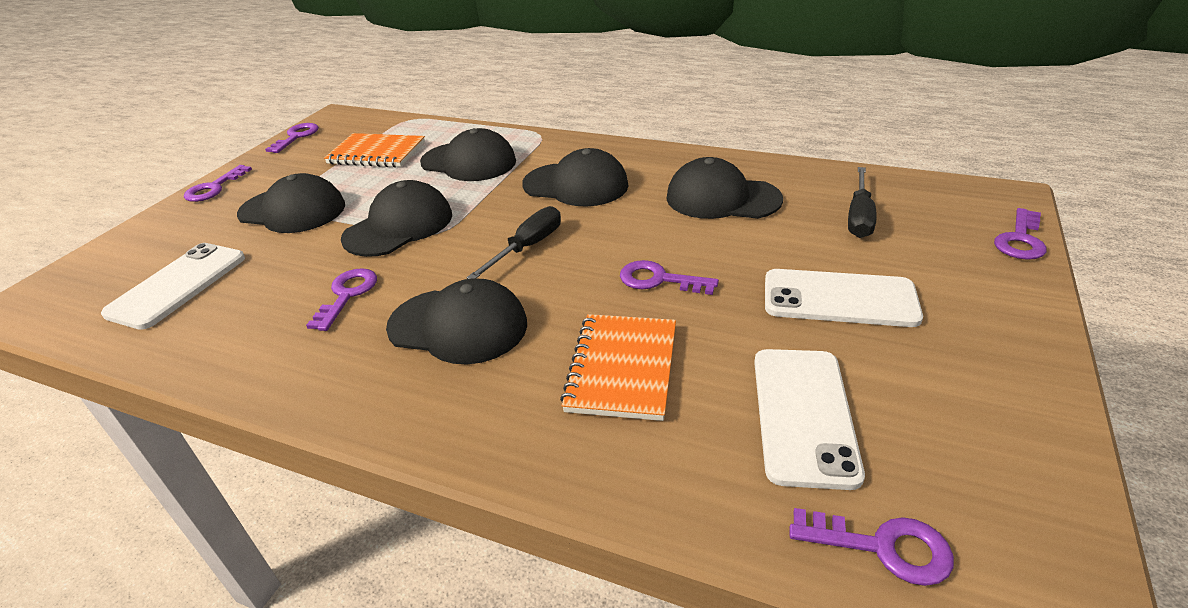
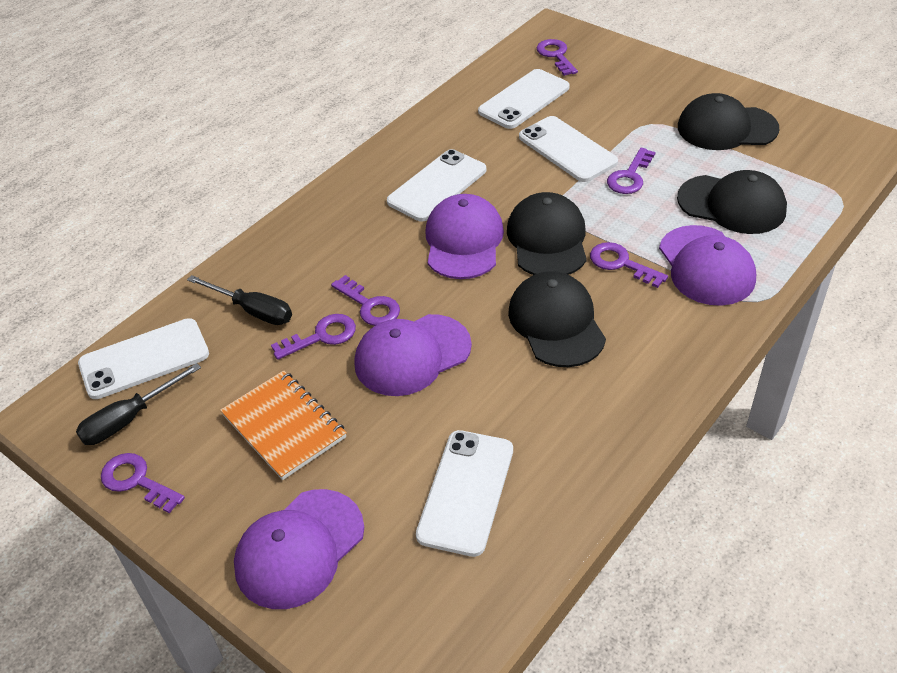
black cap: [237,173,345,233] [341,180,452,257] [386,278,527,364] [420,128,516,181] [522,148,629,207] [666,157,783,219] = 6 -> [507,192,587,275] [508,271,606,367] [677,170,787,234] [678,93,779,150] = 4
orange notebook: [324,133,425,168] [560,314,676,421] = 2 -> [220,370,347,480] = 1
purple cap: none = 0 -> [234,489,364,609] [354,314,472,396] [425,194,504,279] [659,225,756,306] = 4
white phone: [101,243,245,330] [754,349,865,490] [765,269,923,327] = 3 -> [78,318,209,399] [387,149,486,221] [416,430,513,557] [478,69,570,129] [519,116,618,182] = 5

